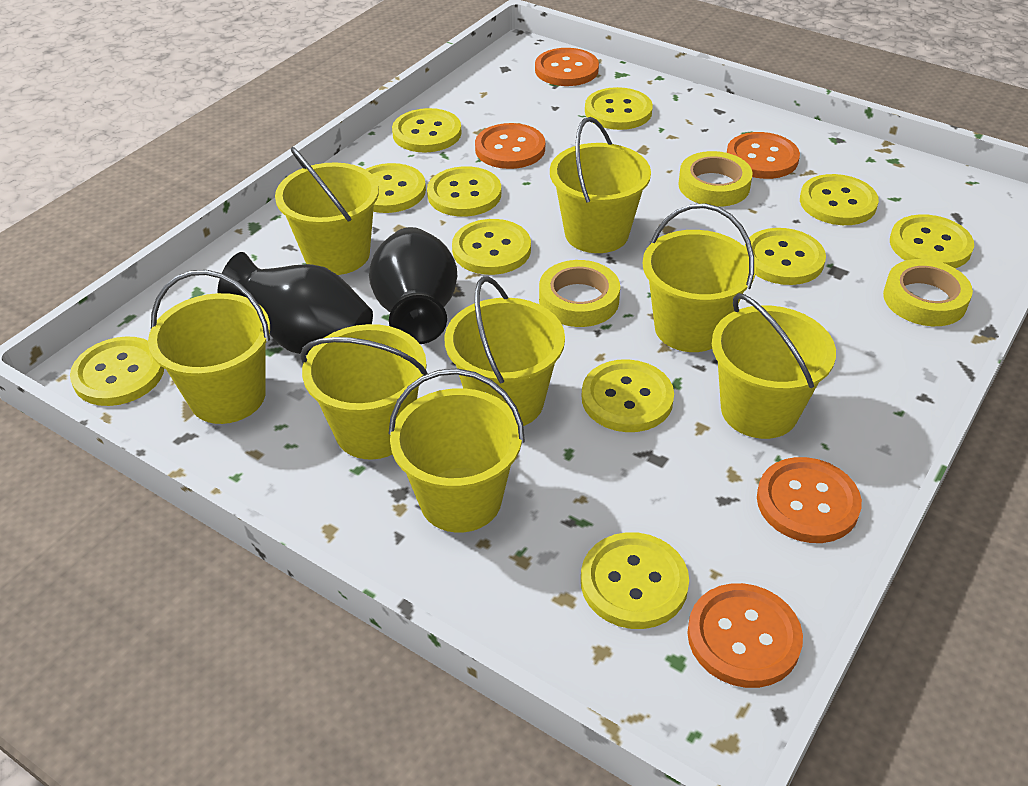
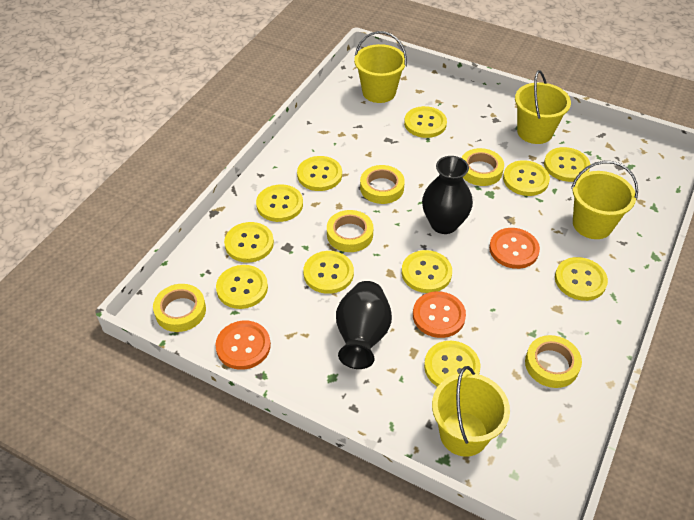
orange button: [475,123,545,169] [535,48,599,86] [687,583,803,688] [727,132,800,179] [757,457,862,543] = 5 -> [215,321,271,370] [413,291,466,338] [489,228,540,269] = 3
yellow bucket: [148,270,270,424] [275,147,379,275] [300,324,428,459] [389,368,525,533] [445,276,565,426] [550,117,651,253] [642,203,756,352] [712,293,836,439] = 8 -> [354,31,407,103] [432,366,510,457] [515,70,571,144] [571,161,638,239] = 4
yellow tape: [539,260,620,327] [678,151,753,207] [883,259,973,326] = 3 -> [153,284,206,332] [327,210,373,252] [360,165,405,204] [461,148,504,186] [525,335,582,388] = 5

